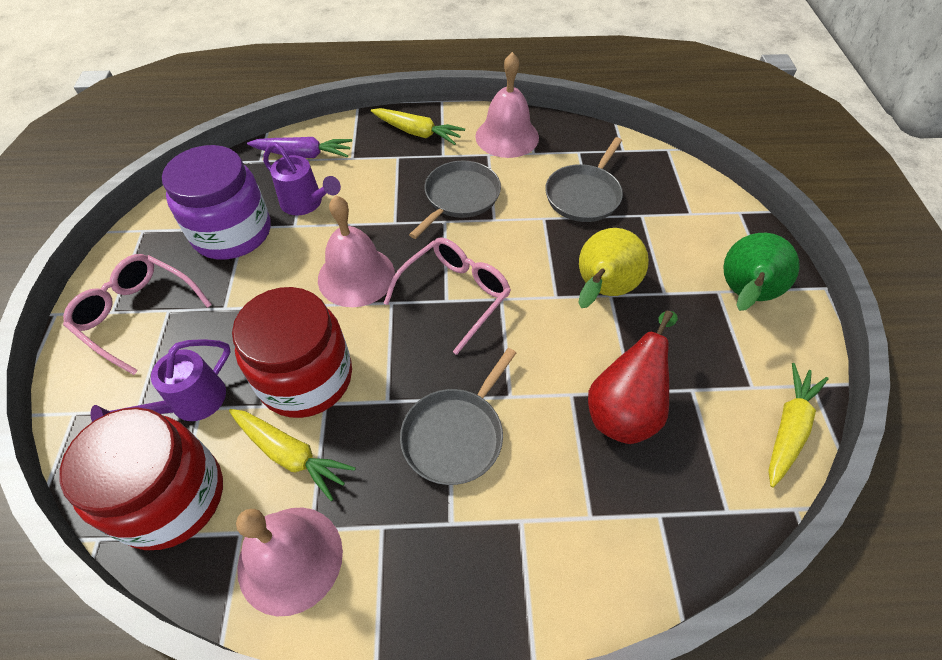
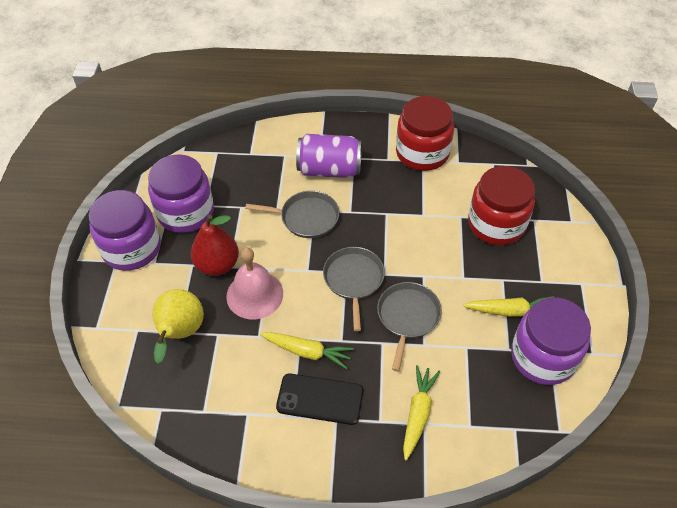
black phone: none = 0 -> [276,373,364,425] = 1
green pear: [724,233,800,311] = 1 -> none = 0
pink bell: [236,508,343,616] [318,196,395,307] [475,52,539,158] = 3 -> [226,247,283,320] = 1
pink glasses: [63,254,212,375] [384,237,511,355] = 2 -> none = 0
purple can: none = 0 -> [296,134,362,178] = 1
purple carrot: [247,137,352,158] = 1 -> none = 0
purple jar: [162,145,271,260] = 1 -> [89,190,161,271] [148,154,214,233] [511,298,591,385] = 3
purple watering can: [91,339,230,422] [263,142,341,215] = 2 -> none = 0

